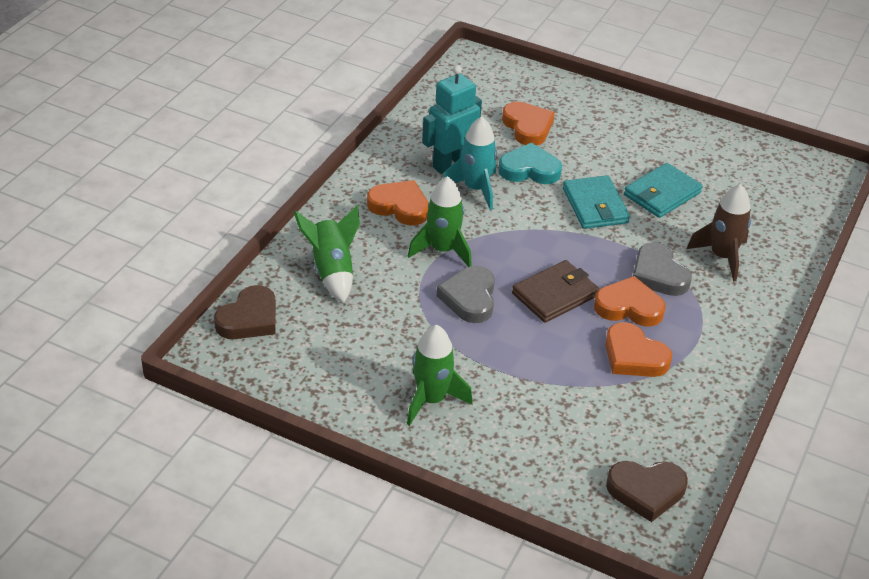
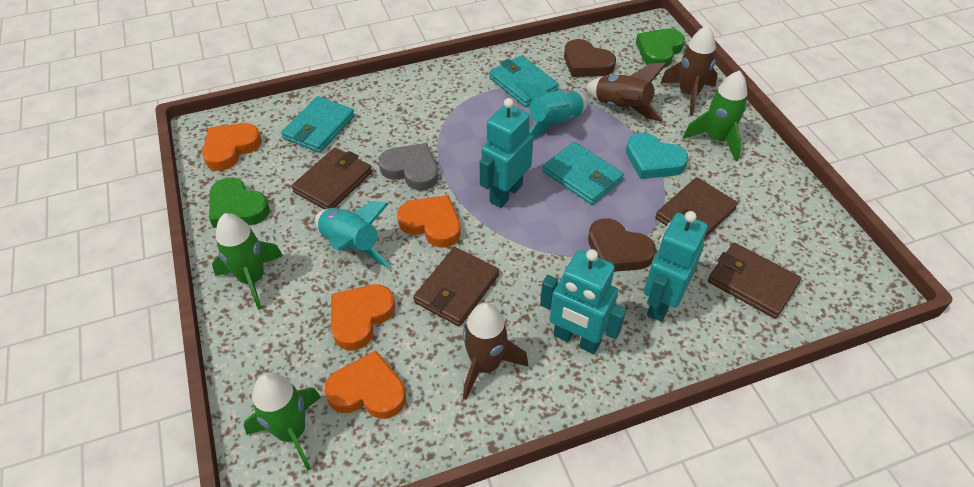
brown rocket: [687,184,751,282] = 1 -> [463,303,528,400] [585,63,667,122] [660,25,718,115] = 3
brown wallet: [512,260,599,323] = 1 -> [291,147,372,209] [413,247,499,326] [655,177,738,239] [708,243,801,319] = 4
green heart: none = 0 -> [209,178,270,228] [636,29,685,67] = 2
grey heart: [437,266,495,323] [633,243,692,296] = 2 -> [379,143,439,191] = 1
turquoise robot: [422,65,482,174] = 1 -> [480,98,533,208] [540,249,626,354] [644,211,708,322] = 3
turquoise rocket: [443,116,497,210] = 1 -> [315,201,391,268] [515,83,588,140] = 2
turquoise wallet: [563,175,630,229] [624,163,703,218] = 2 -> [281,96,355,153] [489,55,559,107] [543,142,624,205] = 3

